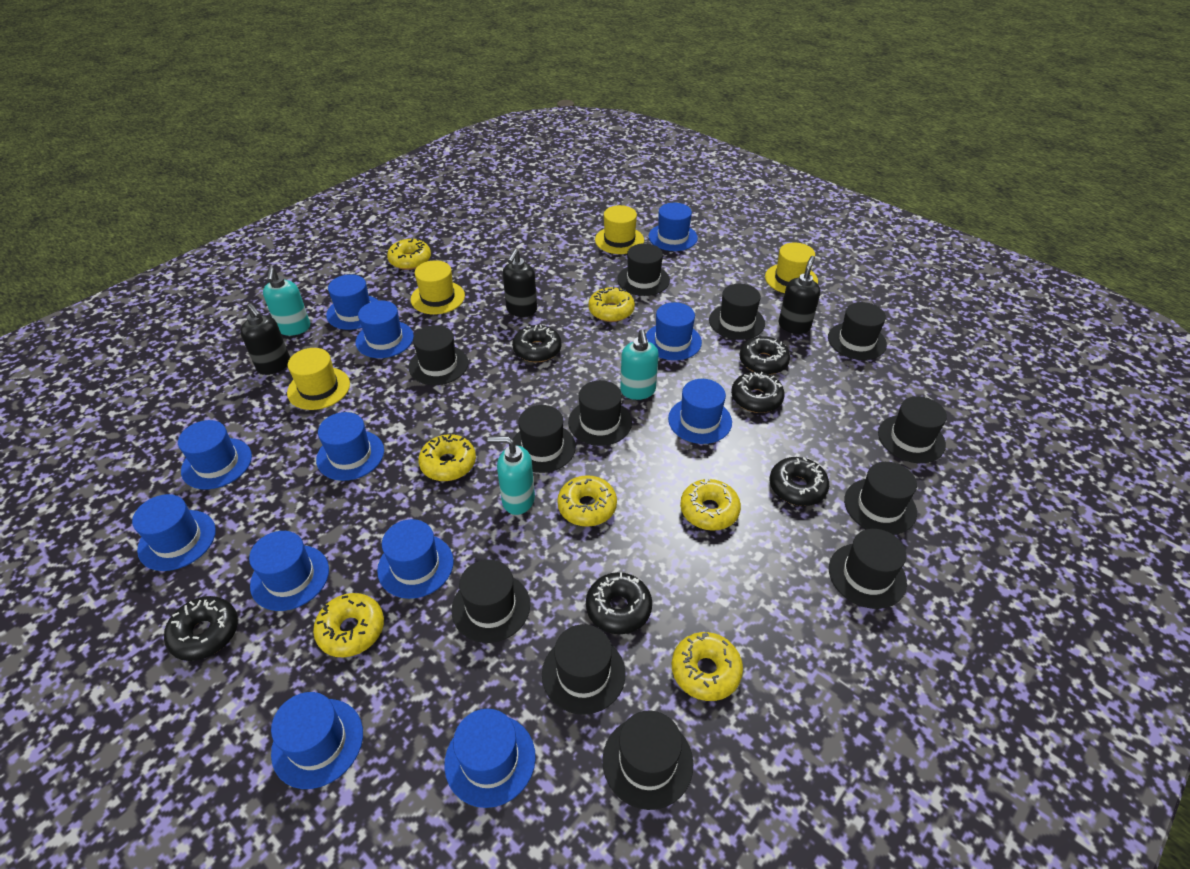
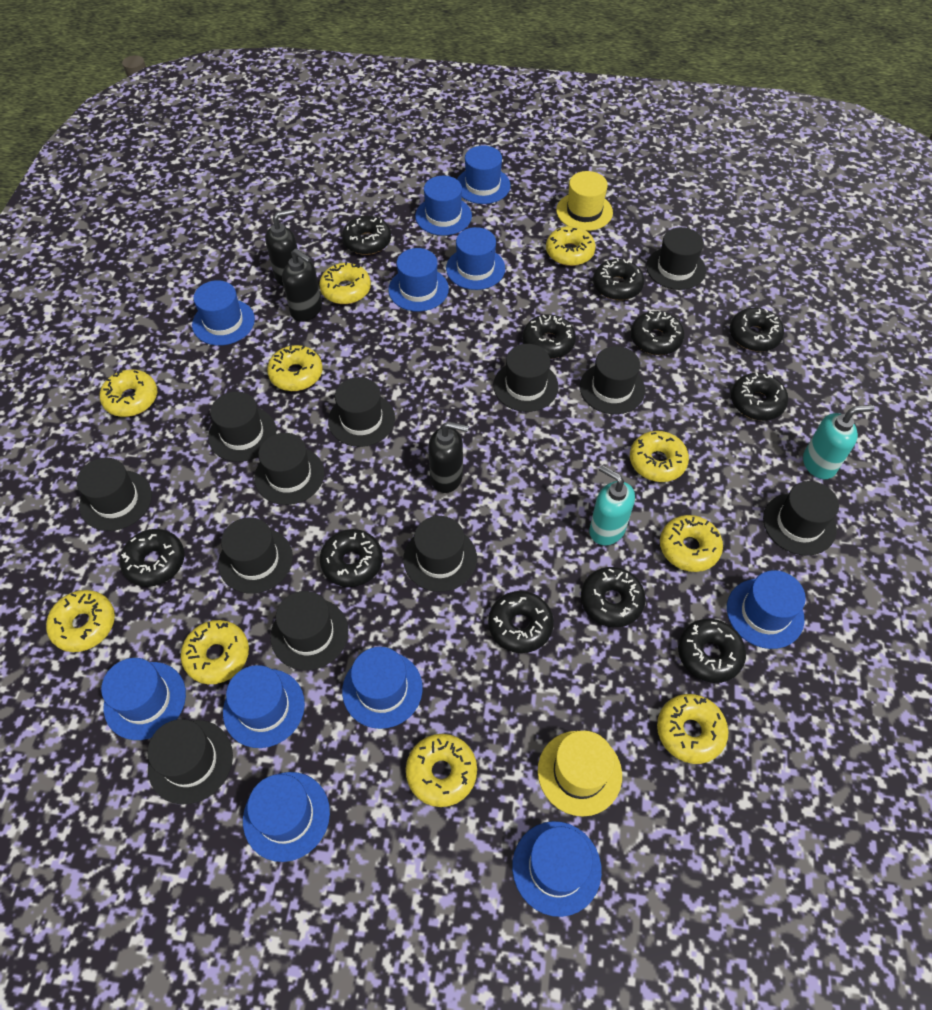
black donut: [164,596,238,661] [512,324,561,362] [586,572,652,634] [731,372,785,413] [739,336,790,375] [770,457,829,506] = 6 -> [120,529,184,587] [320,529,383,587] [342,215,391,255] [488,591,554,653] [522,314,576,359] [581,567,646,627] [593,258,644,300] [630,311,684,355] [678,619,746,683] [730,308,784,352] [731,372,788,421] = 11
blue hat: [132,494,216,571] [178,420,252,489] [249,531,329,611] [271,692,363,789] [316,412,384,481] [326,274,379,330] [356,300,414,358] [377,519,454,599] [444,709,536,808] [646,302,702,360] [649,203,698,251] [668,379,732,444] = 12 -> [101,658,186,740] [192,280,255,345] [223,665,305,748] [243,772,330,862] [342,647,423,729] [388,248,449,312] [415,176,472,236] [446,227,505,290] [457,145,511,204] [512,821,602,917] [727,570,806,649] = 11
turquoise soap dispenser: [263,267,310,336] [488,436,535,515] [620,329,659,400] = 3 -> [589,465,635,545] [803,405,875,479] = 2
yellow donut: [313,593,384,657] [387,239,431,270] [418,434,476,481] [557,475,617,527] [588,286,635,322] [672,632,743,701] [680,478,741,531] = 7 -> [46,590,115,652] [100,369,157,417] [181,620,249,684] [267,345,323,391] [319,262,371,304] [406,734,477,807] [546,226,596,266] [630,431,689,482] [657,694,729,764] [660,515,723,572] = 10
yellow hat: [287,348,350,410] [411,260,465,314] [595,205,644,254] [765,242,818,293] = 4 -> [538,730,622,817] [556,171,613,231] = 2

